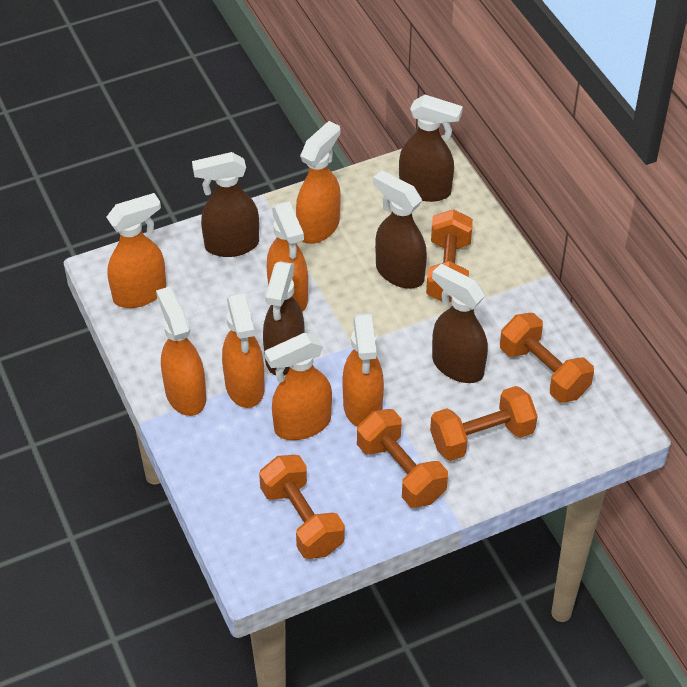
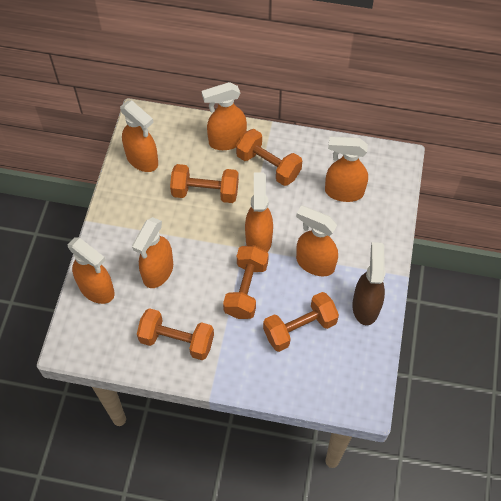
brown spray bottle: [192,152,259,257] [263,262,304,376] [373,170,427,289] [399,95,463,202] [432,264,488,383] = 5 -> [352,242,386,325] = 1

